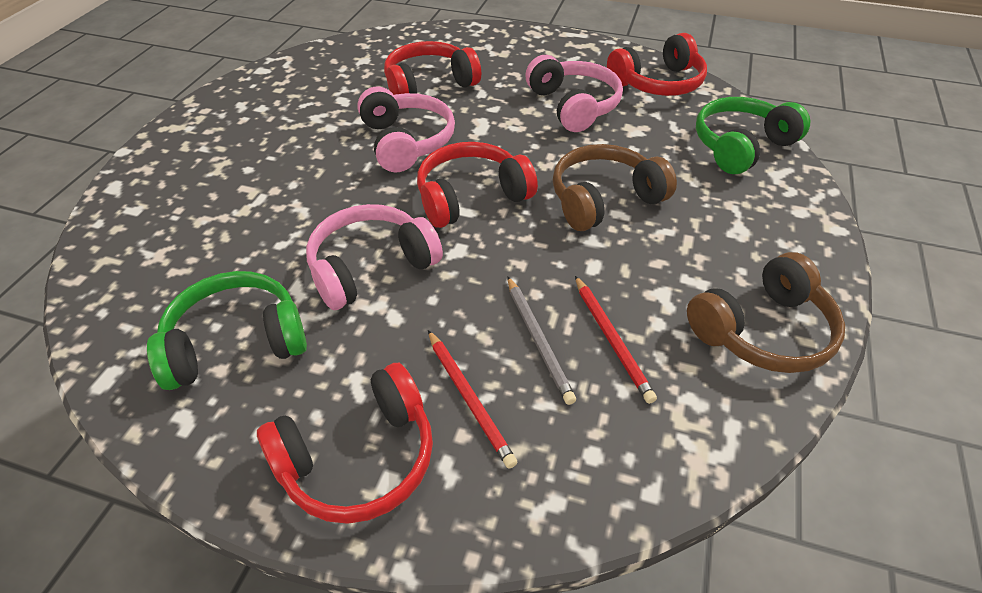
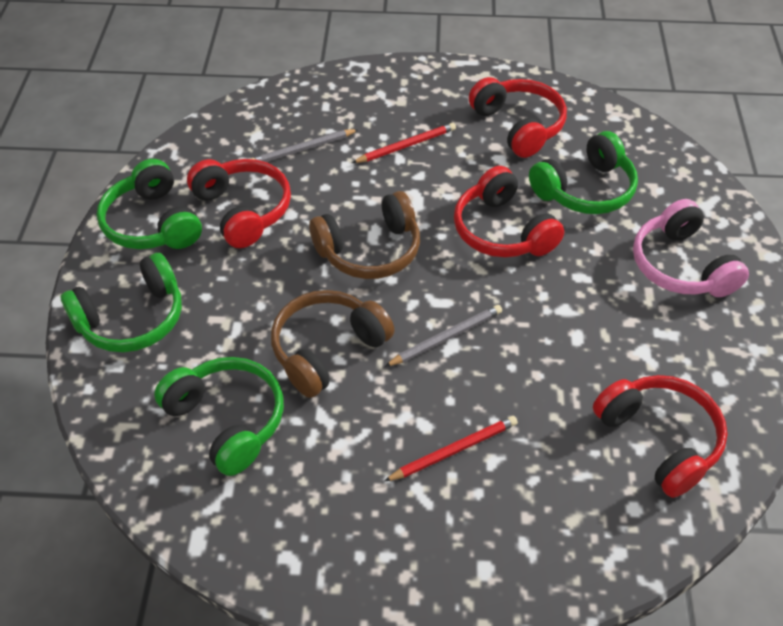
green headphones: [147,271,307,390] [696,97,810,174] = 2 -> [61,253,182,352] [97,159,202,249] [154,357,284,476] [529,131,638,214] = 4
grey pencil: [507,276,576,405] = 1 -> [250,129,359,162] [384,305,502,367] = 2
pink headphones: [306,204,443,310] [357,86,455,172] [525,55,623,132] = 3 -> [633,199,749,297] = 1

